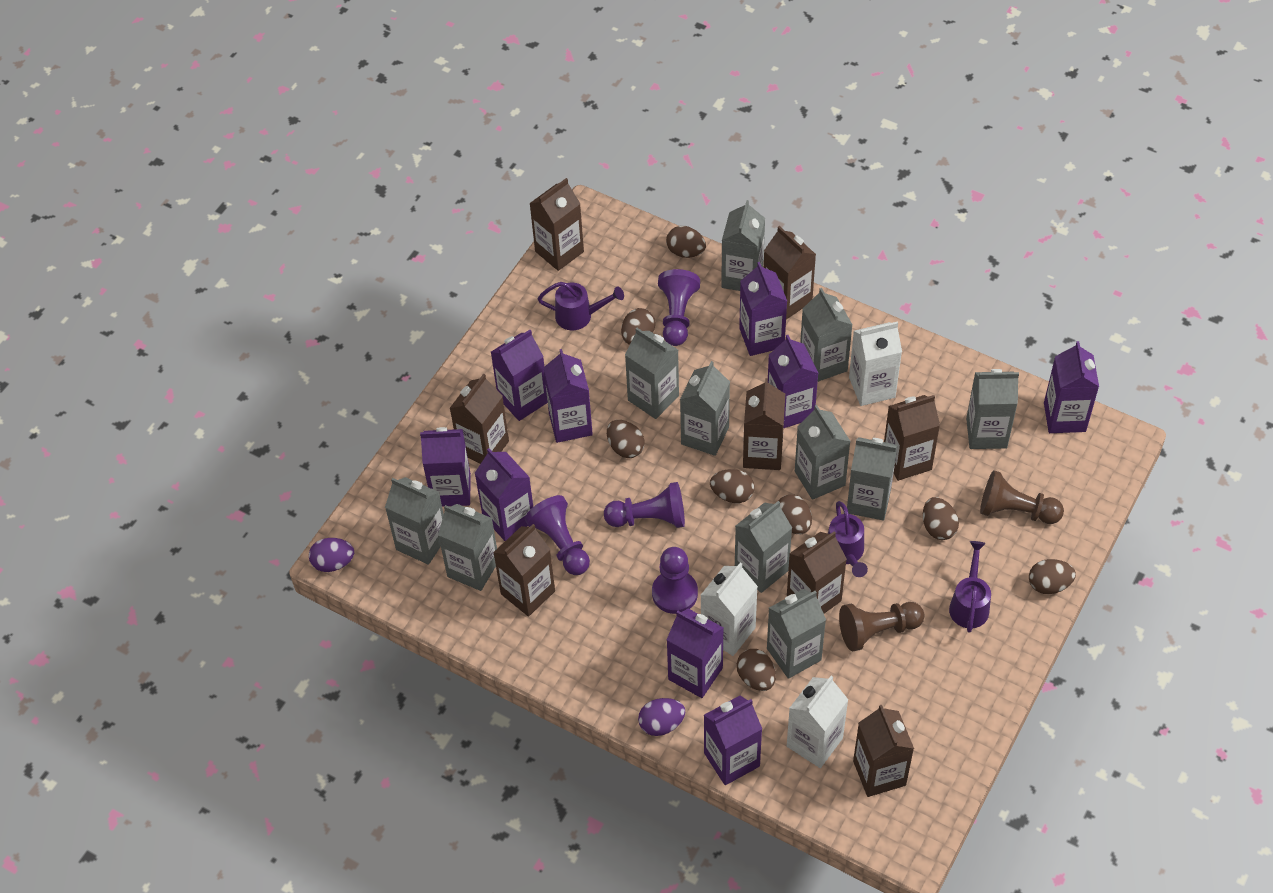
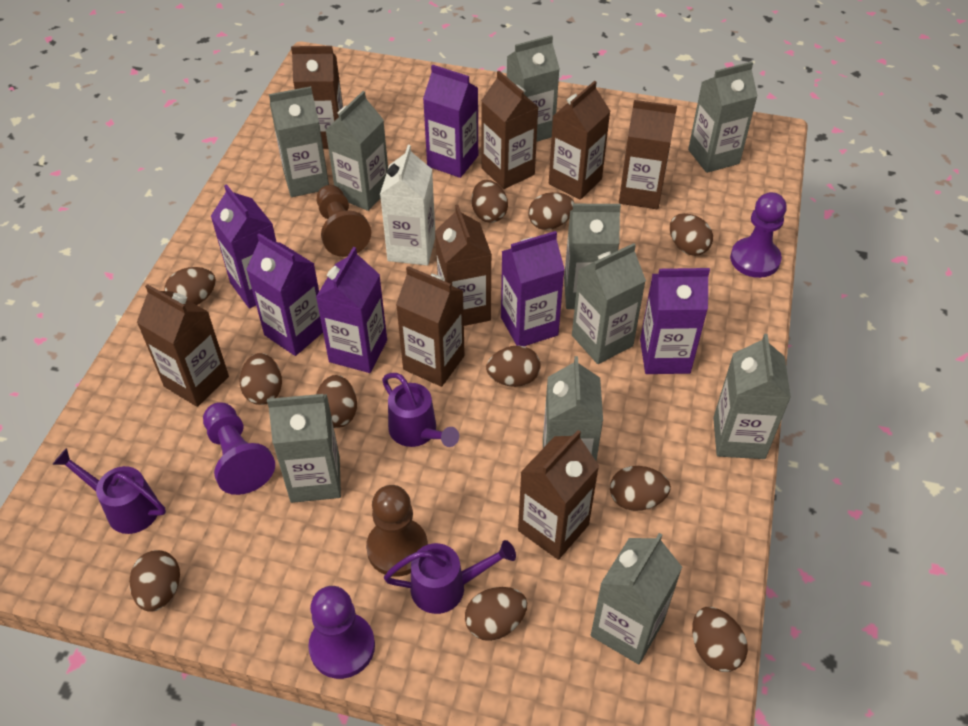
brown egg: [607,420,645,458] [621,308,655,345] [666,226,706,258] [710,469,754,503] [737,649,776,691] [778,494,812,534] [923,497,959,540] [1029,559,1076,594] = 8 -> [130,550,180,612] [165,267,216,305] [240,353,282,405] [316,375,357,428] [465,587,527,641] [472,180,508,223] [486,345,541,387] [528,192,575,230] [610,466,671,511] [670,213,713,256] [692,607,748,672] = 11
grey carton: [385,477,444,565] [438,504,497,591] [625,328,679,419] [680,361,730,456] [721,200,765,291] [735,501,792,593] [767,589,826,679] [795,405,851,500] [800,288,853,382] [847,437,898,521] [966,369,1019,449] = 11 -> [267,394,341,503] [269,86,329,197] [326,91,388,211] [507,35,560,142] [543,356,603,461] [564,204,621,309] [572,243,646,364] [591,533,682,664] [688,62,758,173] [713,334,791,459] = 10
purple carton: [420,427,471,507] [475,448,533,541] [491,330,548,421] [543,349,593,443] [667,608,723,698] [704,696,762,785] [739,262,787,356] [768,335,818,428] [1044,341,1099,433] = 9 -> [211,184,276,309] [246,233,323,356] [316,247,387,373] [423,65,478,178] [501,231,565,346] [640,268,710,374] = 6
purple egg: [309,538,354,572] [638,698,685,736] = 2 -> none = 0
purple pawn: [525,495,590,575] [604,482,685,528] [652,547,698,614] [658,269,700,346] = 4 -> [203,402,275,495] [308,586,375,679] [730,192,787,278] = 3
white carton: [701,563,758,656] [787,676,848,768] [849,322,902,406] = 3 -> [380,145,435,266] = 1

